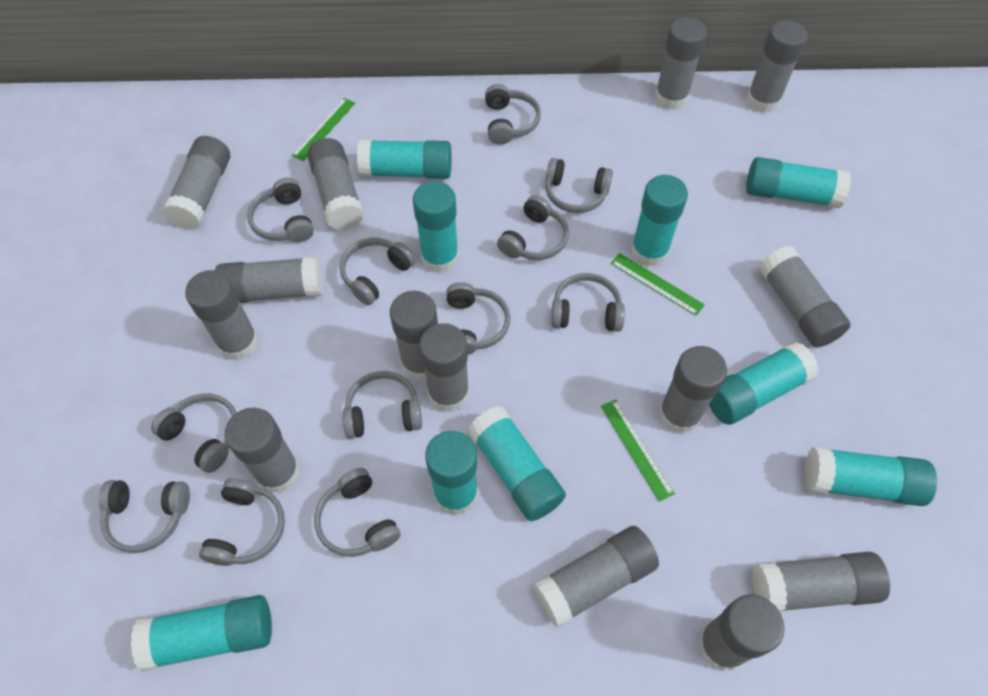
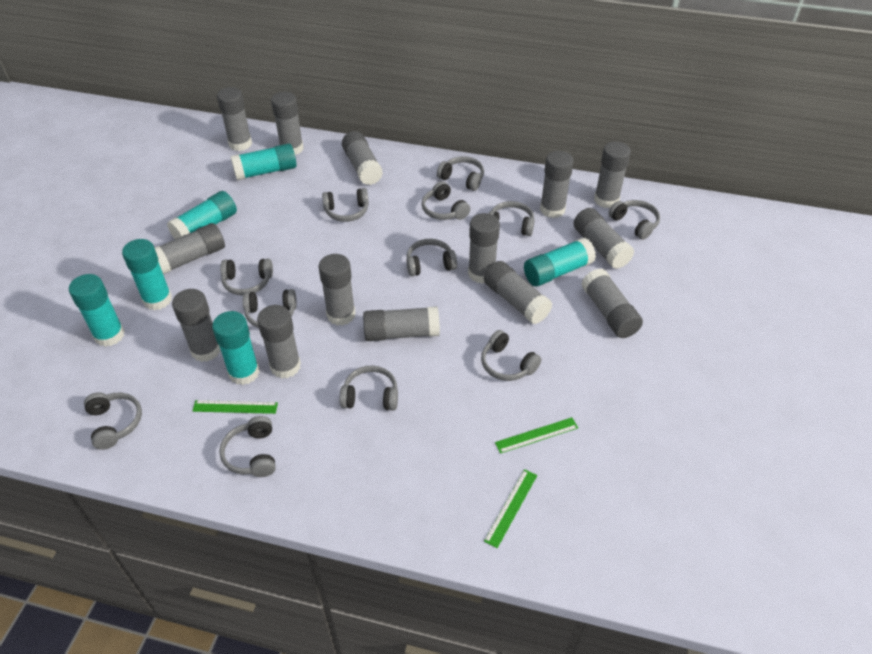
turquoise glue stick: [131,595,272,672] [357,139,452,179] [413,181,459,273] [425,431,478,515] [468,406,566,521] [631,175,688,267] [709,342,819,425] [746,157,851,208] [804,447,937,506] = 9 -> [69,274,125,347] [122,239,172,310] [167,191,237,239] [212,311,260,385] [231,143,297,180] [524,238,596,286] = 6

